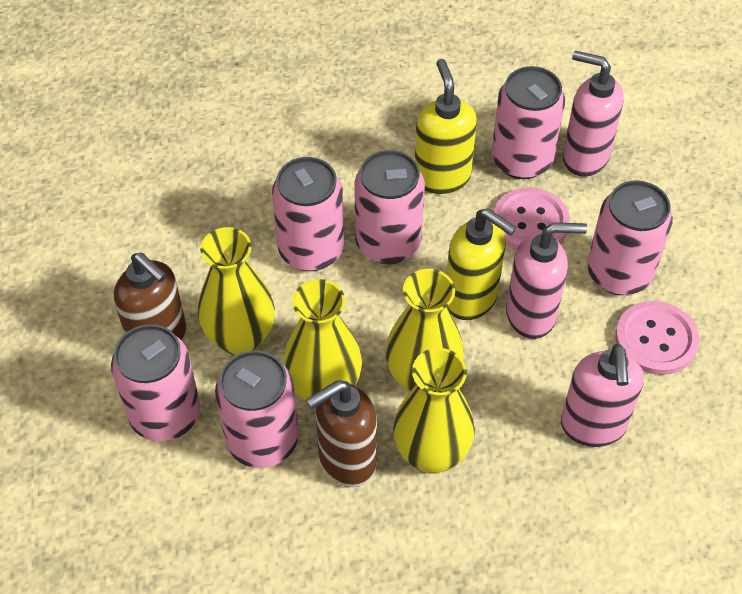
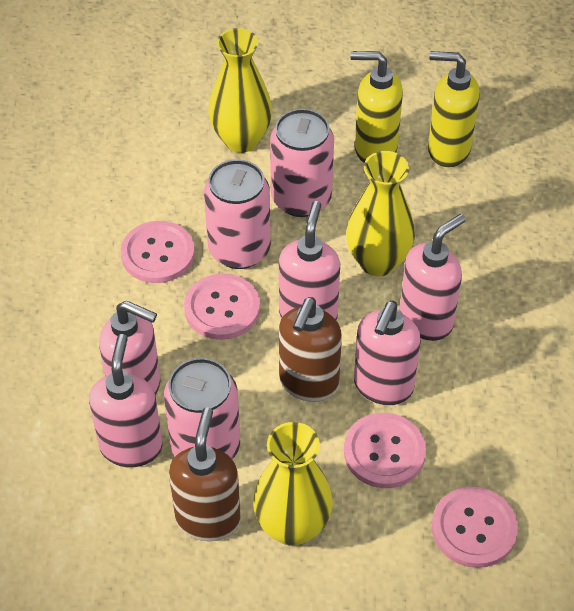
pink button: [494,187,570,250] [615,301,699,375] = 2 -> [121,221,195,283] [184,274,260,340] [344,413,426,488] [432,486,518,568] = 4
pink can: [111,324,200,442] [215,350,299,468] [272,157,344,271] [354,150,425,264] [491,66,565,179] [587,181,673,295] = 6 -> [164,358,240,460] [204,159,271,269] [270,109,334,217] = 3
pink soap dispenser: [506,222,587,339] [561,344,644,447] [563,51,624,177] = 3 -> [89,334,162,467] [99,301,160,395] [279,201,340,319] [354,301,421,405] [400,214,466,341] = 5
yellow vase: [198,227,275,356] [283,279,362,400] [385,269,464,392] [393,348,475,474] = 4 -> [208,28,272,153] [253,422,333,546] [346,151,415,276] = 3

